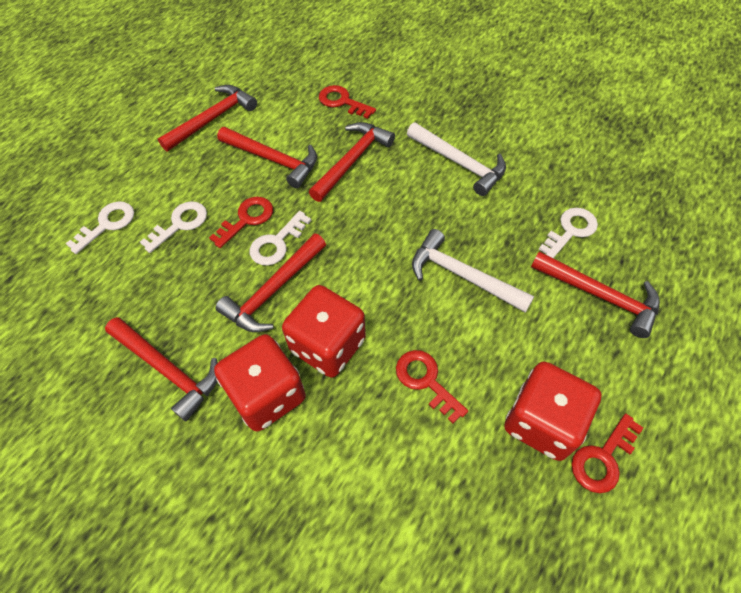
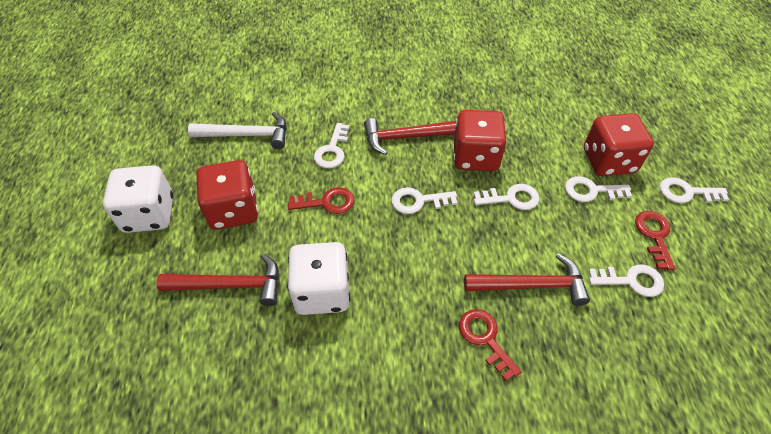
red hammer: [105,317,218,421] [158,85,257,151] [215,233,326,332] [217,127,317,188] [309,122,395,202] [531,251,660,338] = 6 -> [156,254,279,306] [364,118,456,155] [464,253,590,306] = 3
red key: [209,197,273,248] [319,85,376,119] [396,350,468,423] [571,414,643,493] = 4 -> [288,187,354,214] [459,309,521,381] [635,211,675,270] = 3
white dice: none = 0 -> [103,165,173,233] [287,242,350,315] = 2
white hammer: [407,122,506,196] [412,229,534,313] = 2 -> [188,112,287,149] = 1
white key: [66,201,134,254] [140,201,207,253] [250,211,312,266] [539,208,598,258] = 4 -> [314,123,350,168] [391,187,457,214] [473,184,540,210] [565,176,632,202] [588,265,664,297] [660,177,729,203] = 6

